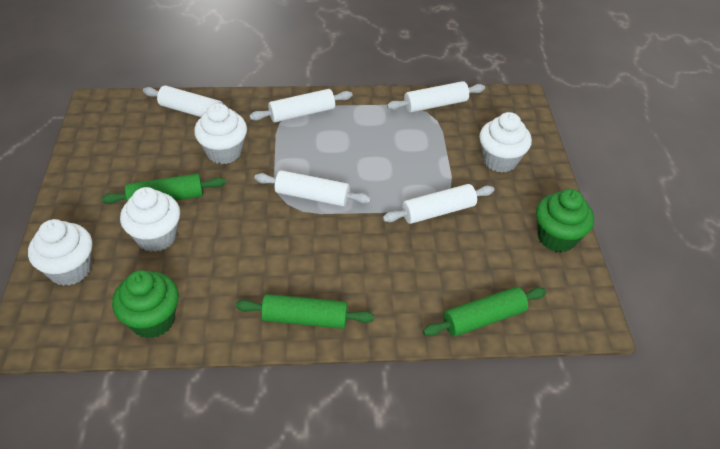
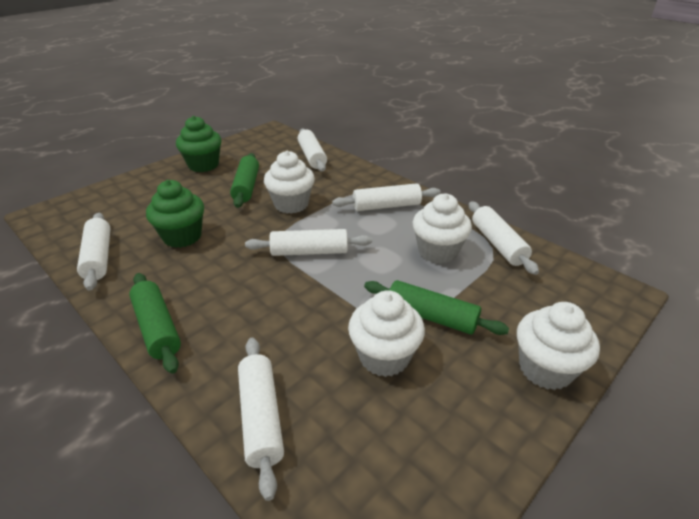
white rolling pin: [143,86,239,117] [249,89,353,122] [254,170,371,206] [383,184,495,224] [387,81,485,113] = 5 -> [77,213,111,291] [238,338,284,501] [245,229,372,256] [298,128,327,172] [332,183,441,211] [469,201,539,275] = 6

